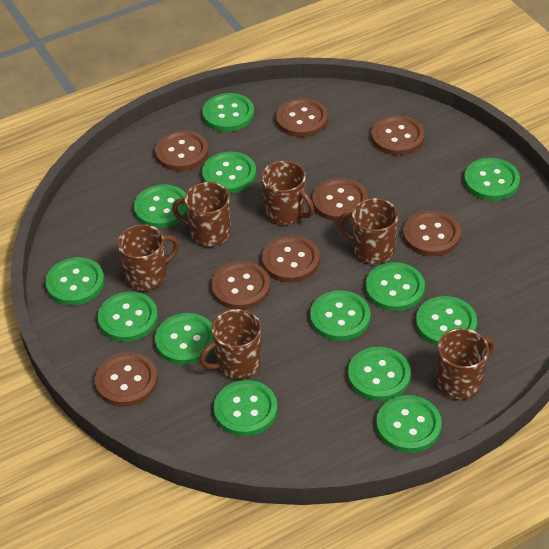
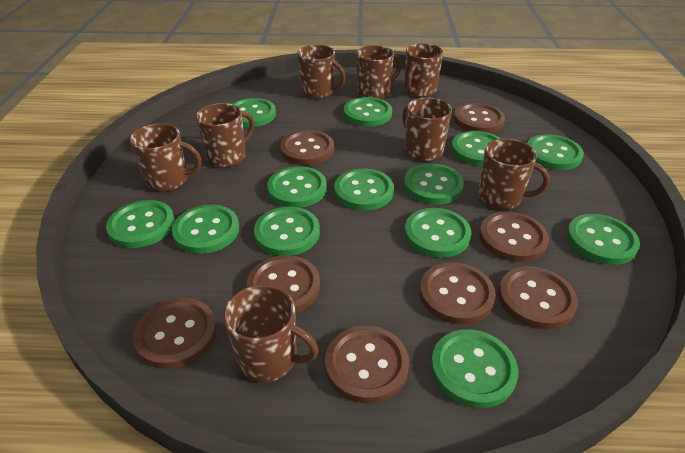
brown mug: [117,224,179,291] [172,182,231,247] [199,309,261,379] [261,161,314,225] [338,198,398,264] [437,328,494,400] = 6 -> [130,124,201,192] [196,103,255,168] [223,285,319,382] [297,45,346,99] [356,45,401,99] [402,97,452,161] [404,43,443,97] [478,139,550,209] = 8

